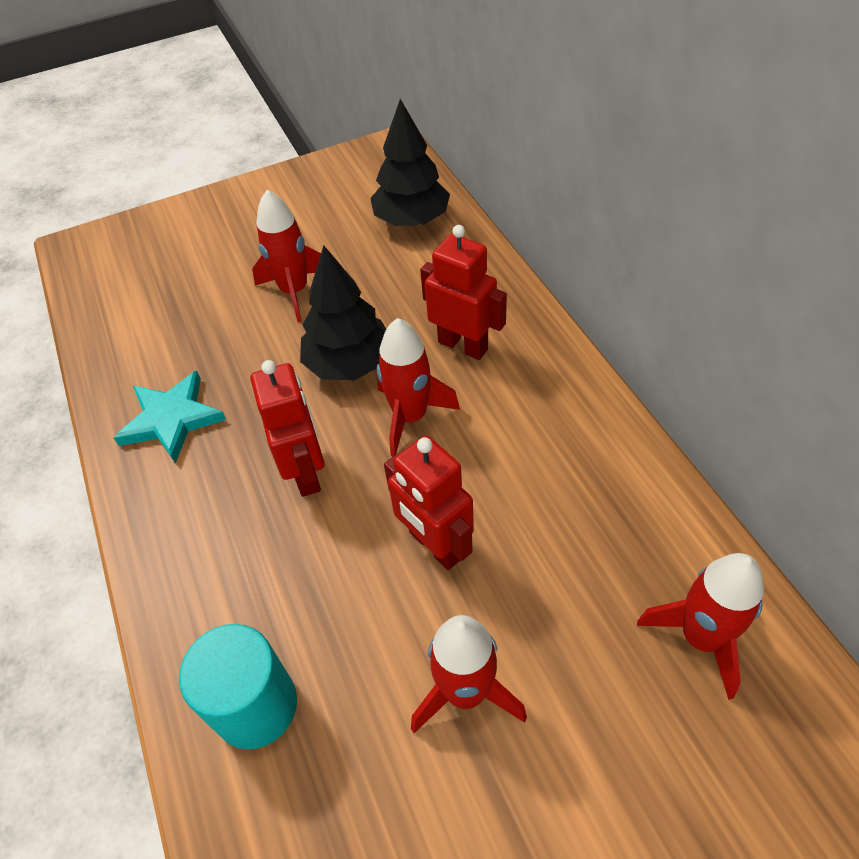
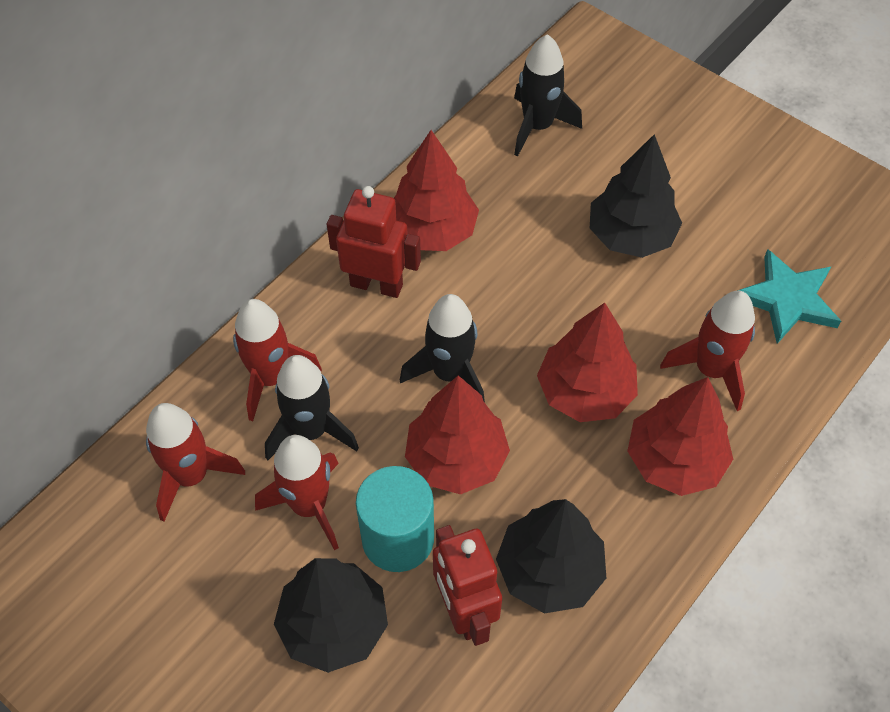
black rocket: none = 0 -> [265,355,359,460] [400,294,485,403] [514,34,582,156] = 3
black tree: [300,245,386,380] [370,99,450,226] = 2 -> [274,558,388,673] [496,499,606,614] [590,134,682,258] = 3
red robot: [251,360,325,497] [384,435,474,570] [420,225,507,360] = 3 -> [327,186,421,298] [433,525,502,646] = 2
red tree: none = 0 -> [394,130,479,251] [405,375,510,494] [537,303,638,422] [627,377,733,496] = 4

